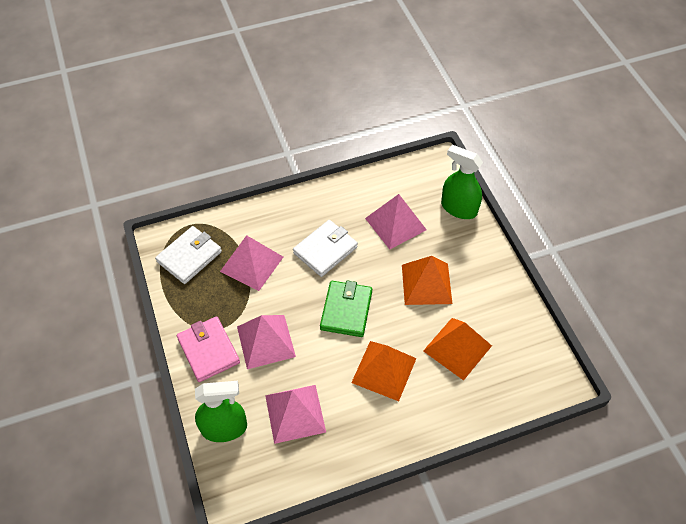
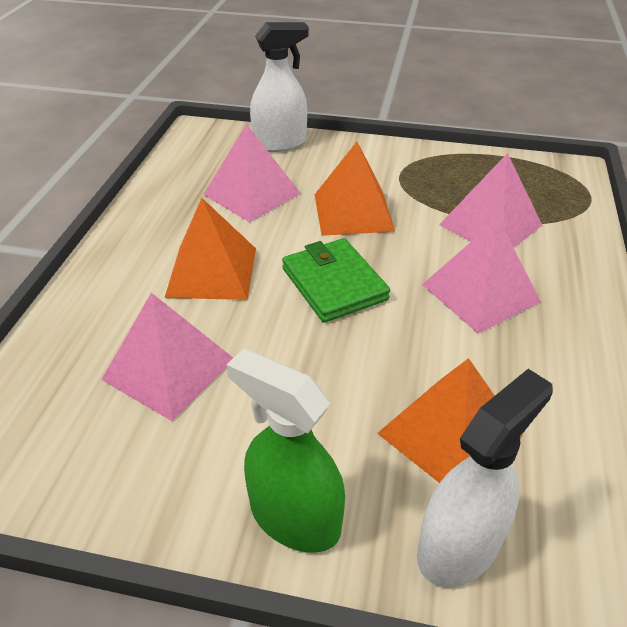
green spray bottle: [195,381,247,442] [441,145,483,219] = 2 -> [227,348,345,553] = 1
pink wallet: [177,316,240,382] = 1 -> none = 0
white spray bottle: none = 0 -> [250,22,309,152] [417,369,553,587] = 2
white wallet: [155,226,222,284] [293,220,358,277] = 2 -> none = 0

